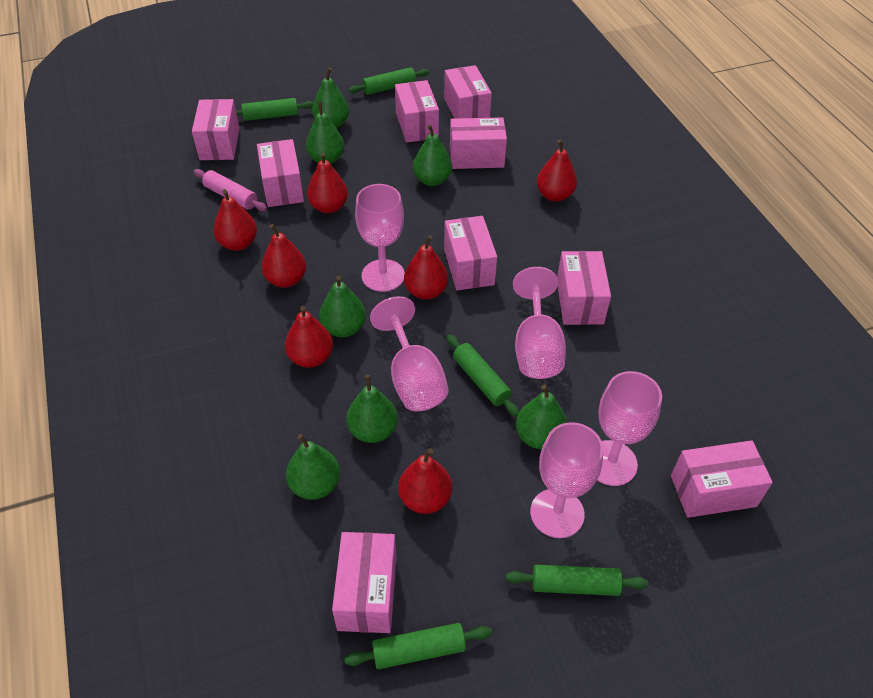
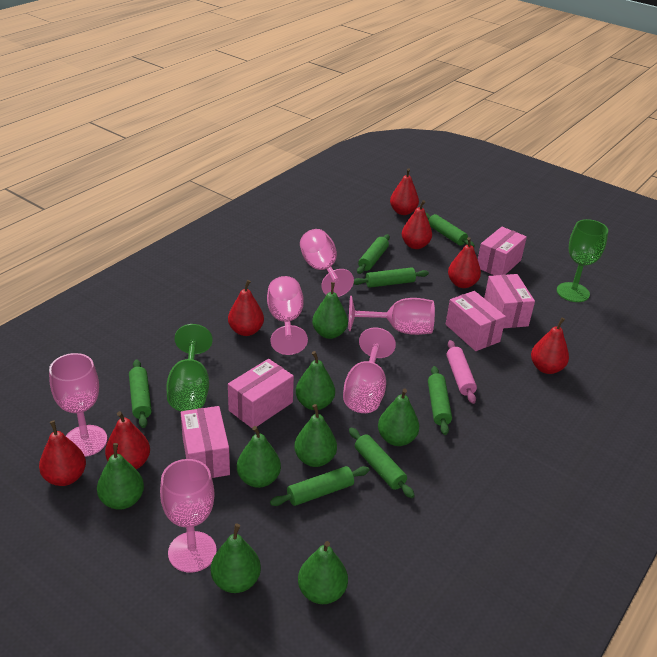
green goblet: none = 0 -> [166,324,213,411] [557,219,608,302] = 2
green pear: [286,434,340,500] [306,102,344,164] [312,68,349,128] [319,276,366,337] [347,375,398,443] [413,124,452,186] [516,384,567,449] = 7 -> [97,443,144,510] [211,524,261,593] [237,426,281,488] [294,404,337,467] [296,351,335,410] [298,541,348,604] [312,282,348,339] [378,388,419,446] = 8
green rolling pin: [236,98,314,121] [344,623,492,669] [348,67,429,95] [447,334,519,417] [506,565,649,596] = 5 -> [129,360,152,428] [270,466,369,506] [349,427,415,498] [353,267,429,288] [357,234,390,274] [426,213,475,247] [428,366,452,435] = 7
pink box: [192,99,240,160] [257,139,304,207] [332,532,397,633] [395,80,439,143] [444,65,492,119] [444,216,497,290] [450,117,507,169] [557,251,611,325] [671,440,773,518] = 9 -> [181,406,230,478] [228,359,294,428] [446,291,506,351] [478,227,527,275] [484,274,535,328] = 5
pink goblet: [355,184,405,292] [370,296,449,411] [513,267,566,379] [530,422,603,538] [597,371,662,486] = 5 -> [49,353,107,457] [160,459,217,573] [267,276,308,355] [300,229,354,297] [343,328,396,413] [349,296,435,335] = 6

